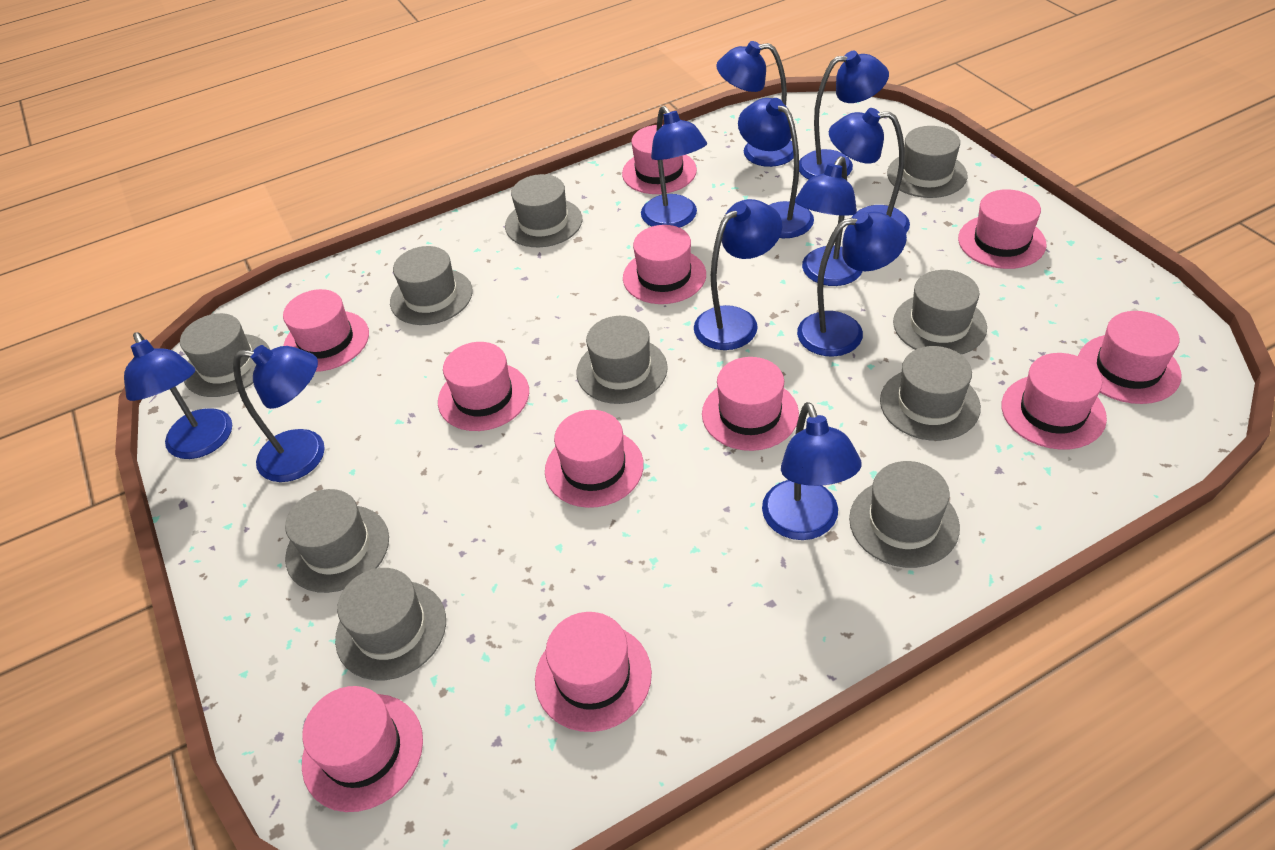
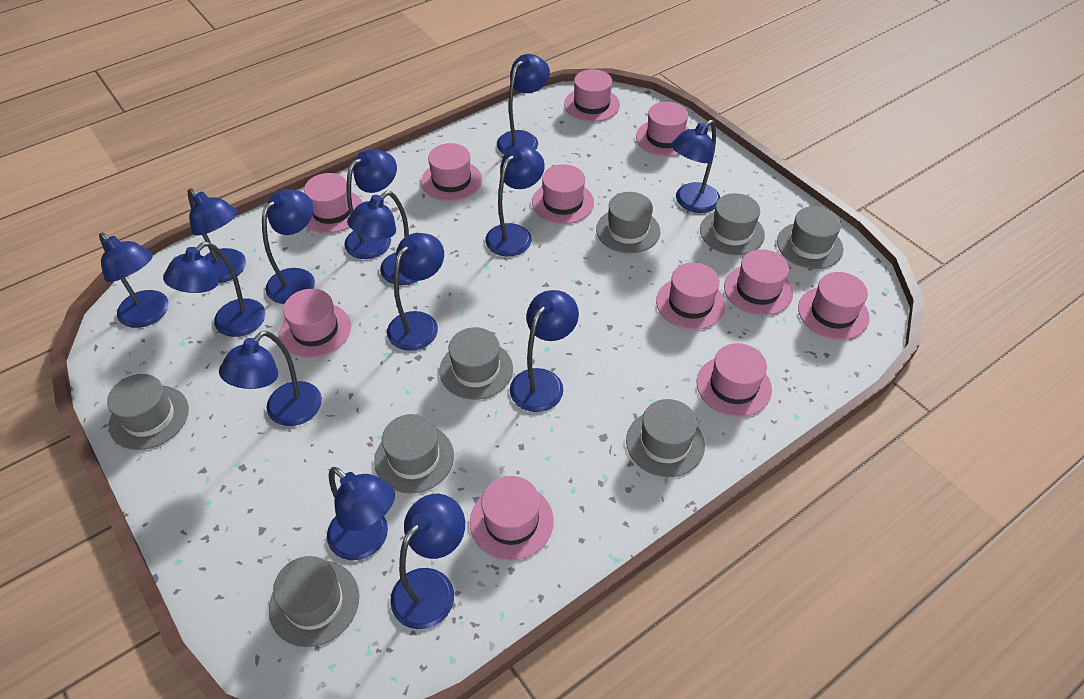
blue lamp: [124,332,232,459] [233,345,325,482] [641,106,707,228] [694,199,782,350] [716,41,794,167] [738,98,814,238] [762,402,862,540] [795,156,863,286] [797,211,907,357] [799,51,889,179] [829,108,910,233] = 11 -> [99,232,169,328] [163,242,265,337] [188,188,246,283] [219,331,322,426] [262,189,315,304] [327,467,395,560] [344,149,397,259] [347,191,417,285] [387,233,444,351] [390,494,465,629] [485,146,545,256] [497,54,550,155] [510,290,579,412] [671,120,720,213] = 14
grey hat: [180,313,270,397] [285,489,389,593] [335,568,446,680] [390,246,473,325] [505,174,582,247] [576,316,668,404] [849,461,960,568] [880,346,981,441] [887,126,967,198] [893,270,987,354] = 10 -> [107,374,189,450] [269,556,359,647] [374,414,454,493] [439,327,513,400] [596,192,660,253] [626,399,705,477] [700,193,765,255] [777,206,843,269] = 8

